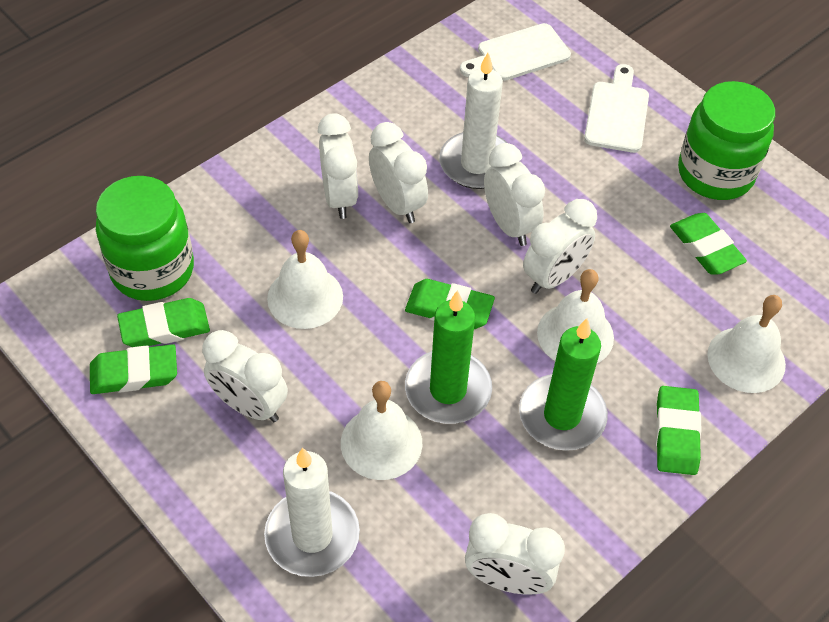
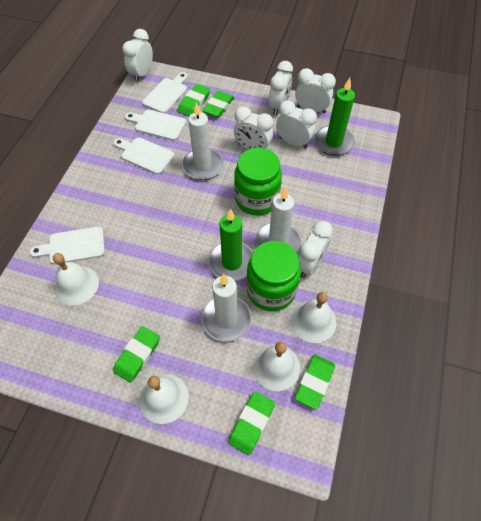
white candle: [264,448,360,577] [439,53,507,189] = 2 -> [182,102,223,180] [202,274,252,342] [256,187,301,253] = 3
white cutting board: [460,23,571,81] [584,64,649,153] = 2 -> [30,227,105,264] [114,137,175,175] [125,110,186,141] [142,72,188,113] = 4

